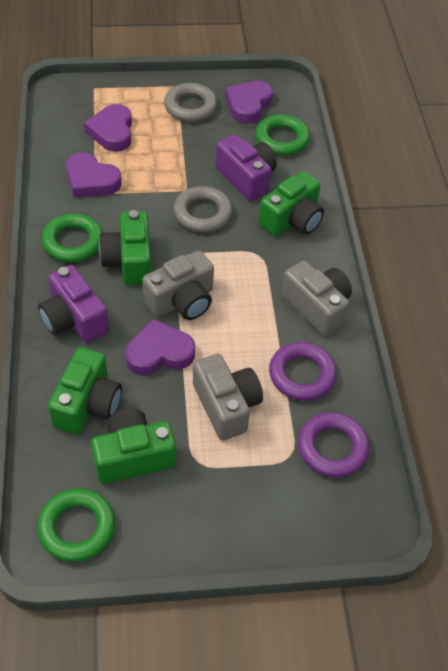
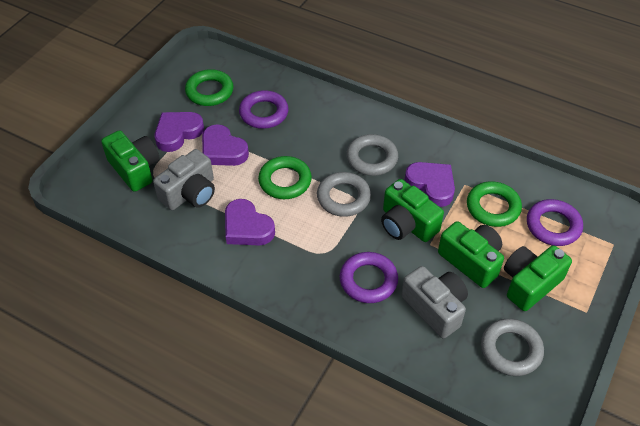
grey camera: [142,251,214,320] [193,354,263,440] [281,261,352,336] = 3 -> [153,149,215,210] [401,266,468,338] = 2
grey ring: [164,83,217,122] [173,186,233,232] = 2 -> [317,172,371,217] [346,134,398,176] [481,319,544,376] = 3
purple camera: [38,265,109,343] [215,134,277,201] = 2 -> none = 0
purple ring: [269,342,337,401] [298,412,369,478] = 2 -> [239,90,289,129] [340,252,398,303] [527,199,583,246] = 3

